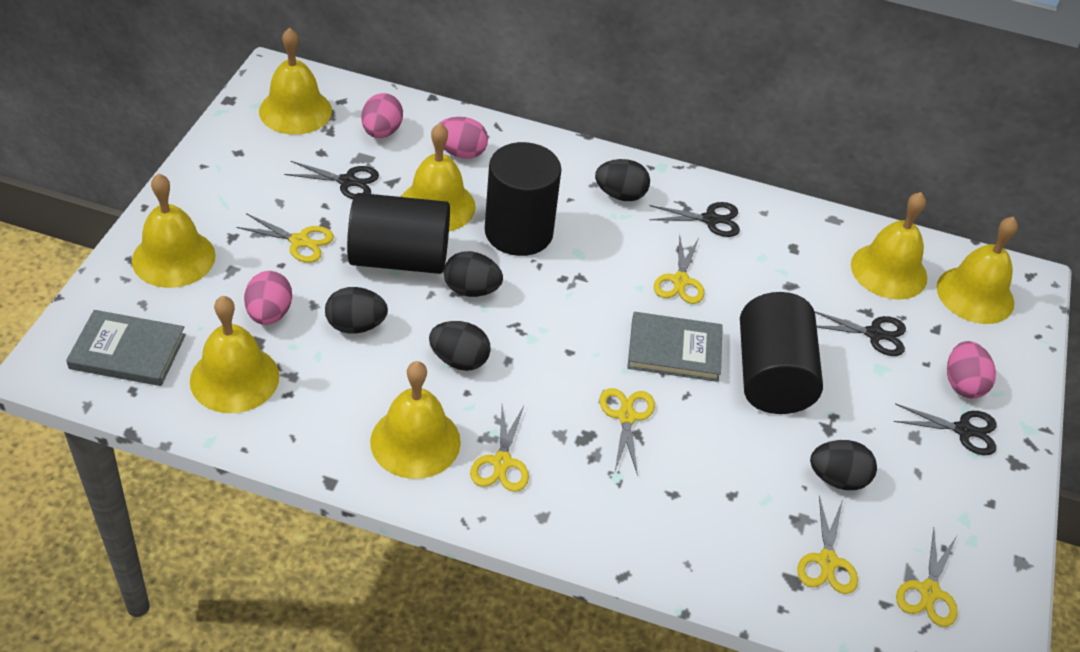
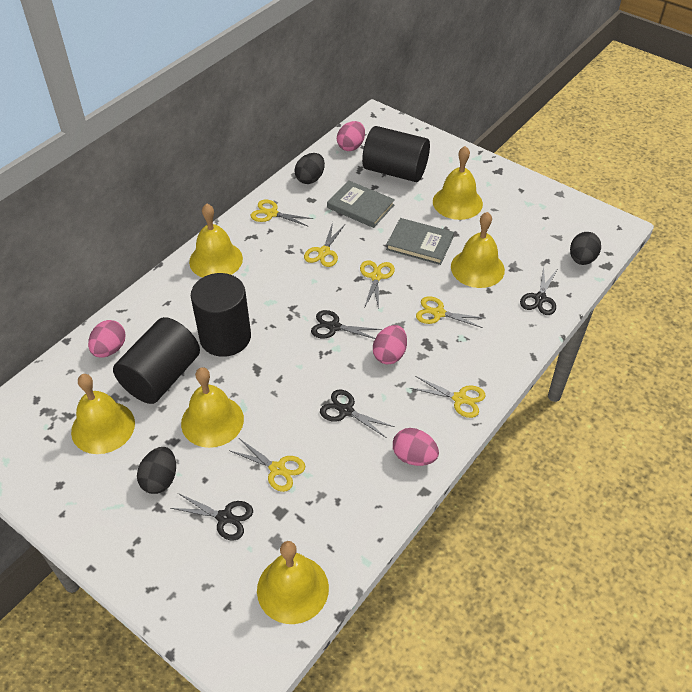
black egg: [325,287,388,334] [429,321,491,371] [444,251,503,297] [595,159,650,201] [810,440,877,490] = 5 -> [137,447,176,494] [294,153,325,184] [570,232,601,265] = 3
yellow bell: [132,173,216,288] [190,296,279,413] [259,28,332,135] [370,361,461,479] [401,123,476,231] [851,192,927,300] [937,217,1018,324] = 7 -> [71,374,135,454] [181,367,244,448] [189,204,243,278] [257,541,329,624] [433,146,483,220] [451,212,505,288] = 6

